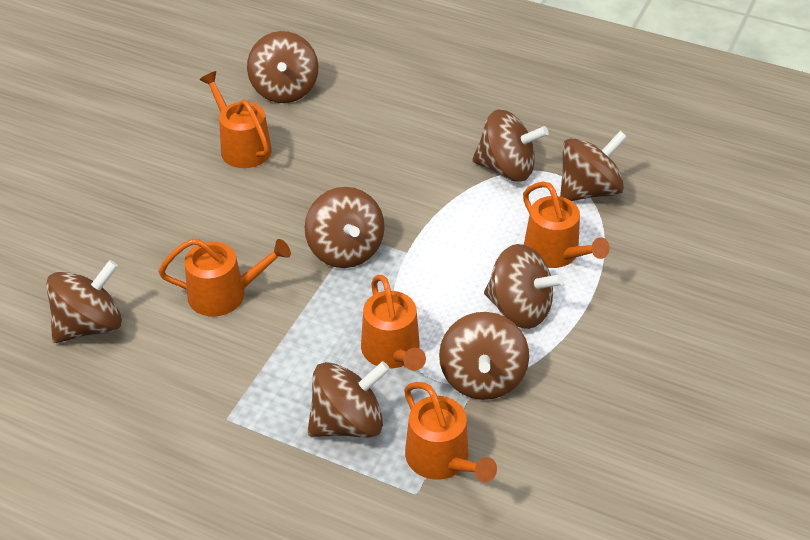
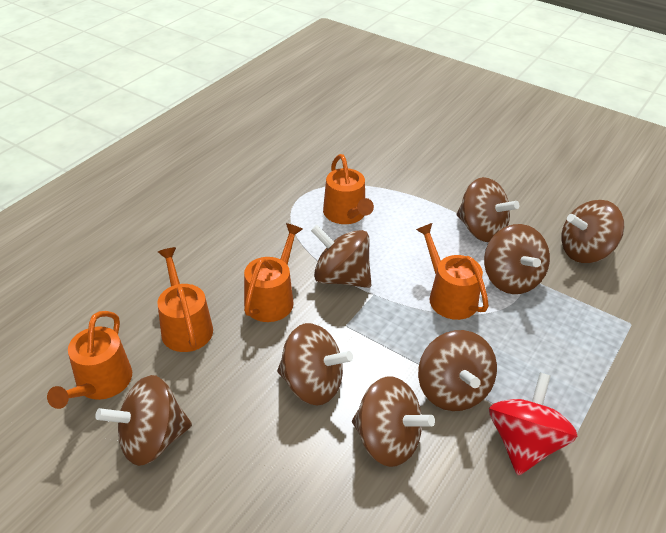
red spinning top: none = 0 -> [489,373,577,475] = 1

